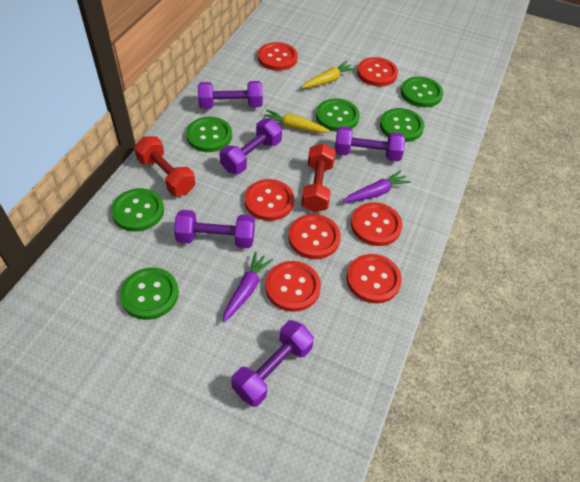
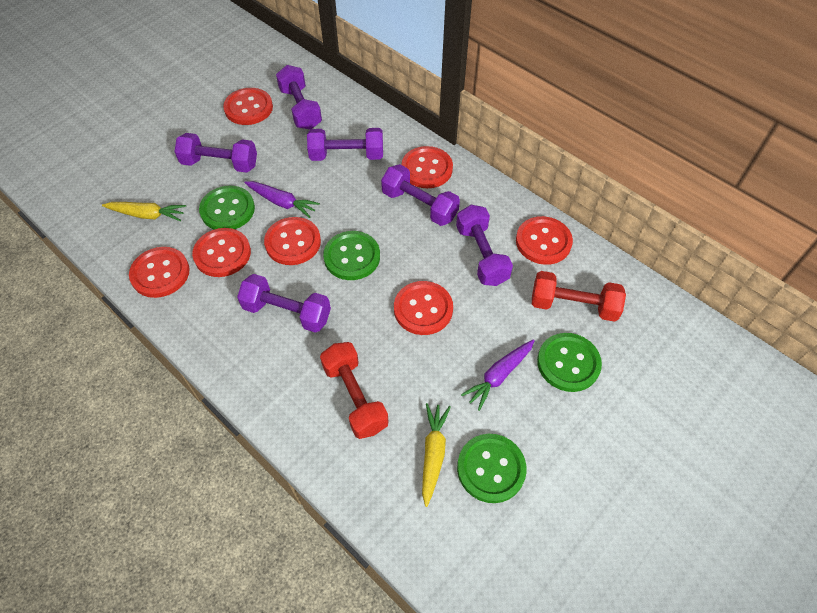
green button: [111,188,164,232] [120,268,179,320] [186,117,232,152] [316,98,360,132] [380,108,425,142] [401,77,443,107] = 6 -> [199,186,255,230] [323,231,380,280] [457,434,527,503] [537,333,602,392] = 4
purple dumbbell: [174,210,255,248] [198,81,263,109] [219,119,282,174] [231,320,314,407] [335,126,405,162] = 5 -> [174,133,257,173] [237,274,331,333] [276,65,322,130] [307,128,383,161] [381,164,460,226] [456,205,513,286] = 6

